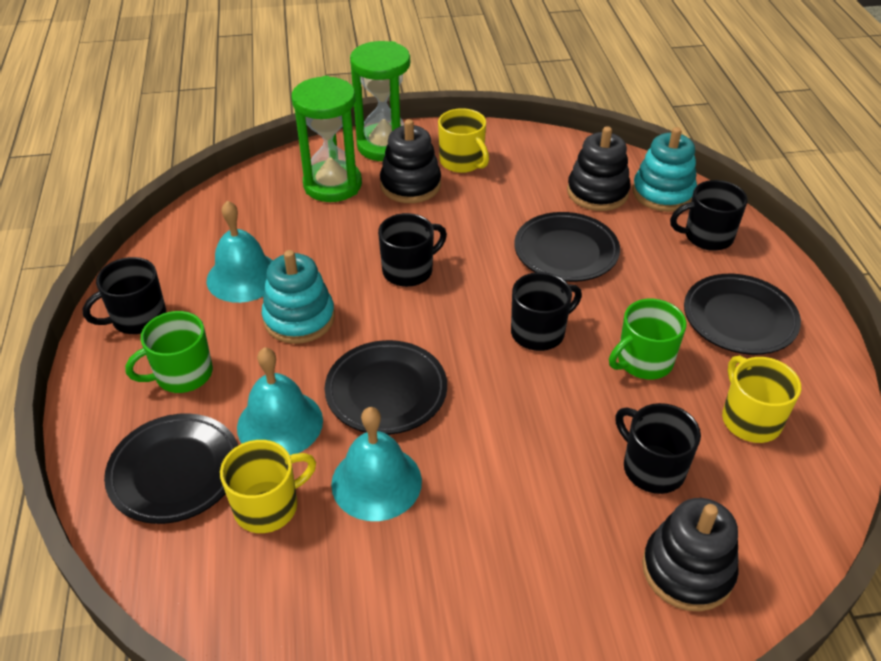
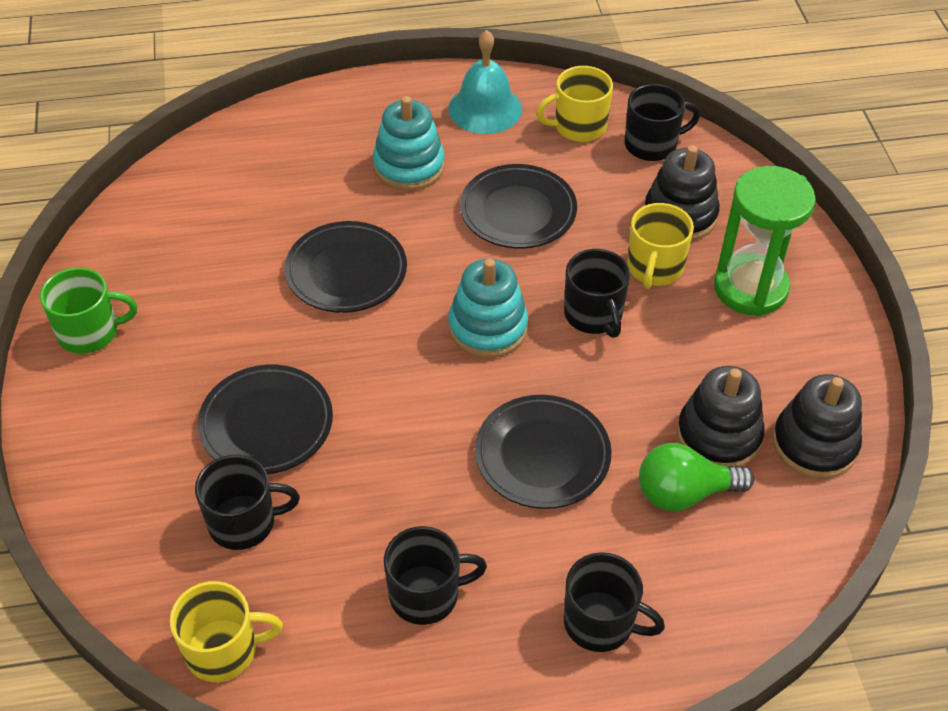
green hourglass: [292,76,362,202] [350,41,410,161] = 2 -> [714,166,816,317] = 1
green light bulb: none = 0 -> [639,443,754,511] = 1
green mug: [125,311,213,393] [609,299,687,379] = 2 -> [40,267,137,354] = 1
turquoise bell: [207,201,273,303] [237,347,323,455] [331,407,422,521] = 3 -> [449,30,522,134] = 1

